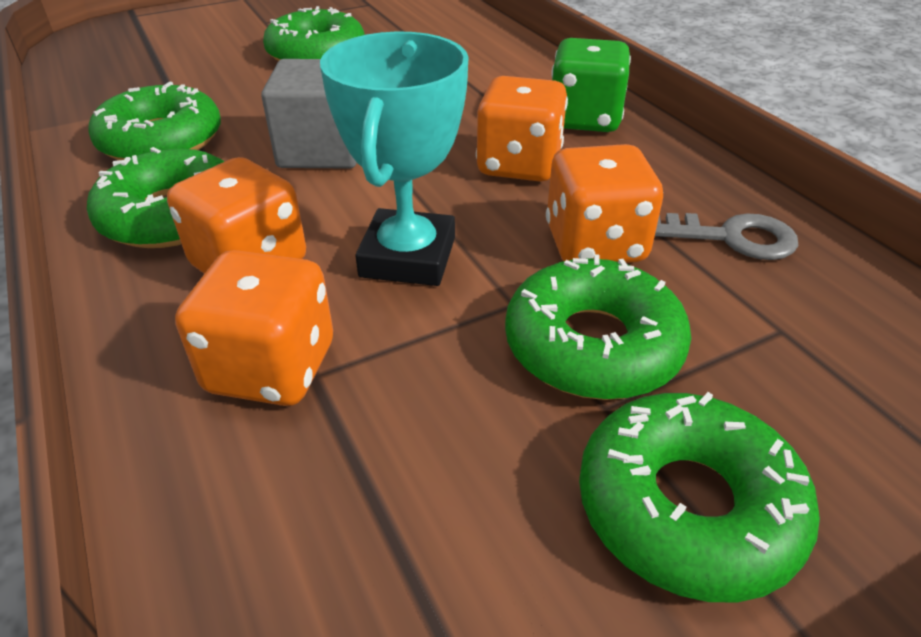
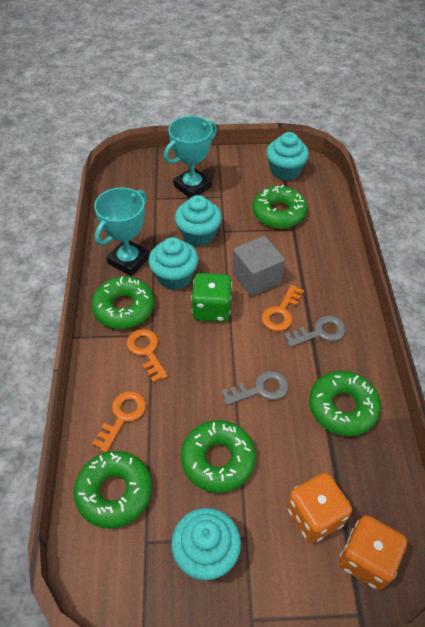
grey key: [655,213,798,260] = 1 -> [222,371,289,405] [284,315,346,347] = 2
orange dice: [167,157,306,274] [175,250,333,406] [476,76,568,182] [546,144,663,263] = 4 -> [287,473,352,543] [339,515,407,590] = 2
orange key: none = 0 -> [92,391,146,452] [127,329,168,383] [262,285,304,331] = 3
turquoise cupcake: none = 0 -> [148,237,198,290] [171,508,241,580] [175,195,222,247] [266,132,309,181] = 4
turquoise trophy: [320,31,469,286] = 1 -> [94,187,150,276] [164,116,217,198] = 2

